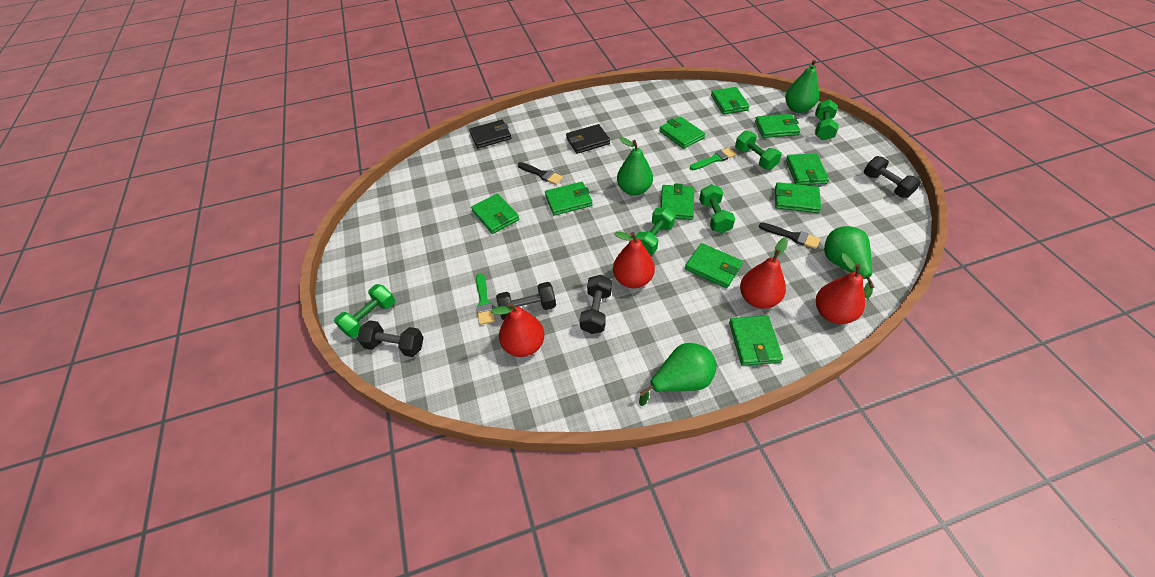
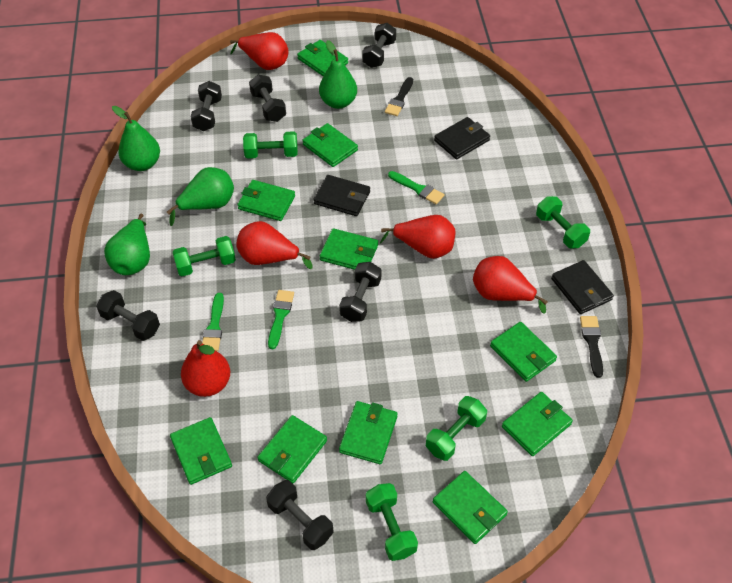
black dumbbell: [357,320,424,357] [496,282,556,320] [580,275,612,334] [864,156,921,198] = 4 -> [96,290,160,341] [191,81,222,131] [249,75,286,122] [266,480,334,550] [339,262,381,322] [362,23,396,68] = 6
black wallet: [469,120,511,148] [566,124,610,154] = 2 -> [313,175,370,216] [434,117,490,159] [551,260,614,314] = 3
green brush: [476,273,495,325] [690,147,736,170] = 2 -> [202,293,224,351] [268,290,294,349] [388,171,445,204] = 3
red pear: [491,302,545,357] [613,232,655,288] [740,238,788,309] [816,253,865,324] = 4 -> [181,340,230,397] [230,32,288,70] [236,221,312,269] [380,215,456,259] [473,256,548,314] = 5

